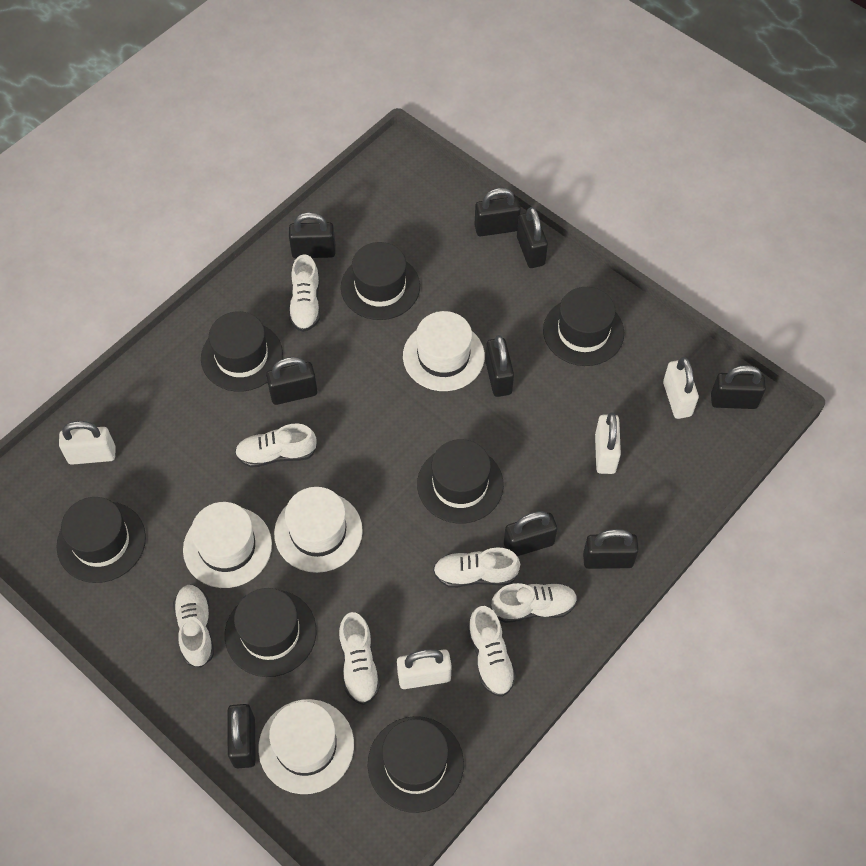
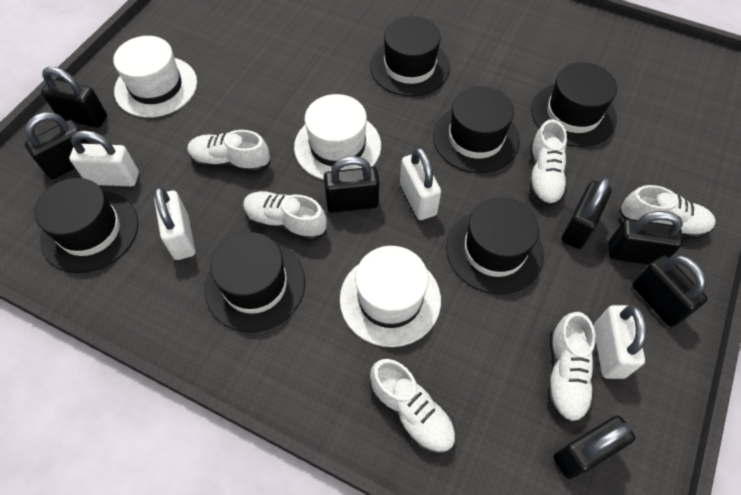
black hat: [56,497,146,583] [201,311,283,392] [225,588,316,677] [341,242,420,320] [368,716,464,813] [417,439,504,524] [543,287,624,366] = 7 -> [34,178,138,273] [205,232,305,332] [370,16,450,96] [433,86,520,173] [446,197,544,294] [531,62,617,147] = 6
black padlock: [228,704,256,768] [266,357,317,405] [289,212,336,258] [474,188,521,236] [485,335,514,397] [504,511,557,556] [517,207,548,268] [583,529,638,569] [711,365,766,409] = 9 -> [25,112,89,179] [41,67,107,128] [324,156,379,213] [553,416,635,479] [562,177,612,249] [608,211,683,265] [632,255,707,327] = 7
white hat: [183,502,272,588] [258,699,354,794] [274,487,363,573] [403,311,485,391] = 4 -> [113,36,197,118] [294,94,381,180] [340,246,441,347] = 3
white shoe: [173,585,214,668] [235,424,317,468] [289,254,320,332] [339,612,380,705] [433,547,520,588] [468,606,516,697] [492,583,577,623] = 7 -> [188,130,270,173] [243,191,327,242] [370,359,456,454] [530,119,567,207] [548,312,596,423] [619,185,716,239] = 6

